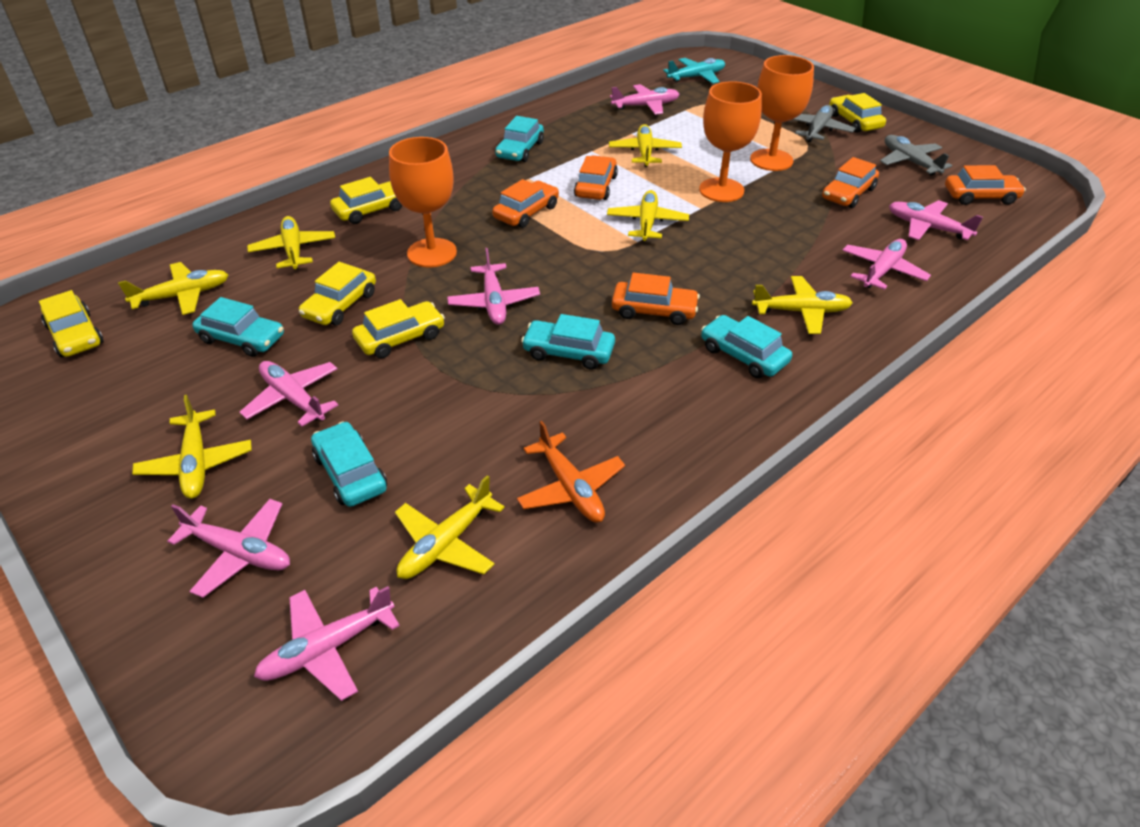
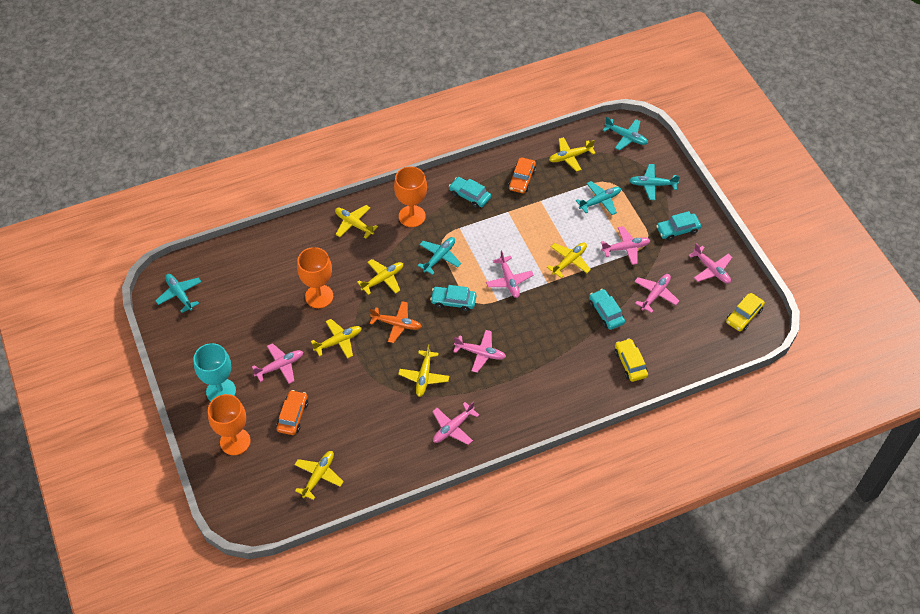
grey plane: [793,105,855,142] [880,135,952,175] = 2 -> none = 0
orange car: [492,179,559,228] [574,155,618,200] [612,273,700,325] [822,157,879,208] [945,165,1026,205] = 5 -> [277,390,308,435] [508,158,536,193] = 2
turquoise car: [192,297,284,357] [311,422,387,507] [495,116,544,162] [521,314,615,370] [701,315,792,378] = 5 -> [430,285,476,312] [449,177,491,208] [589,289,625,330] [656,211,701,241] = 4
turquoise goblet: none = 0 -> [193,343,236,401] = 1
turquoise plane: [663,58,725,84] = 1 -> [155,274,201,313] [417,237,461,275] [576,181,621,215] [603,117,648,150] [629,164,680,200] = 5
yellow car: [39,290,104,357] [299,262,376,325] [330,177,403,224] [352,299,445,359] [829,93,886,133] = 5 -> [615,338,648,382] [726,293,765,331] = 2

